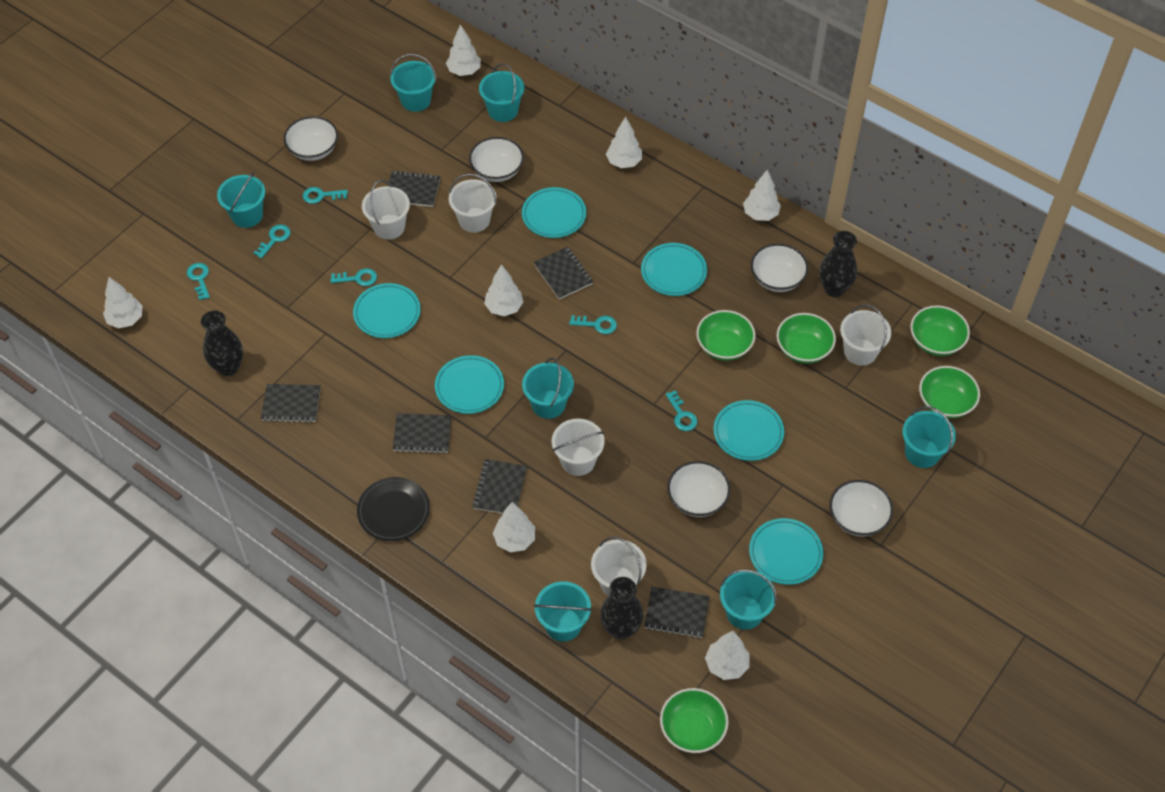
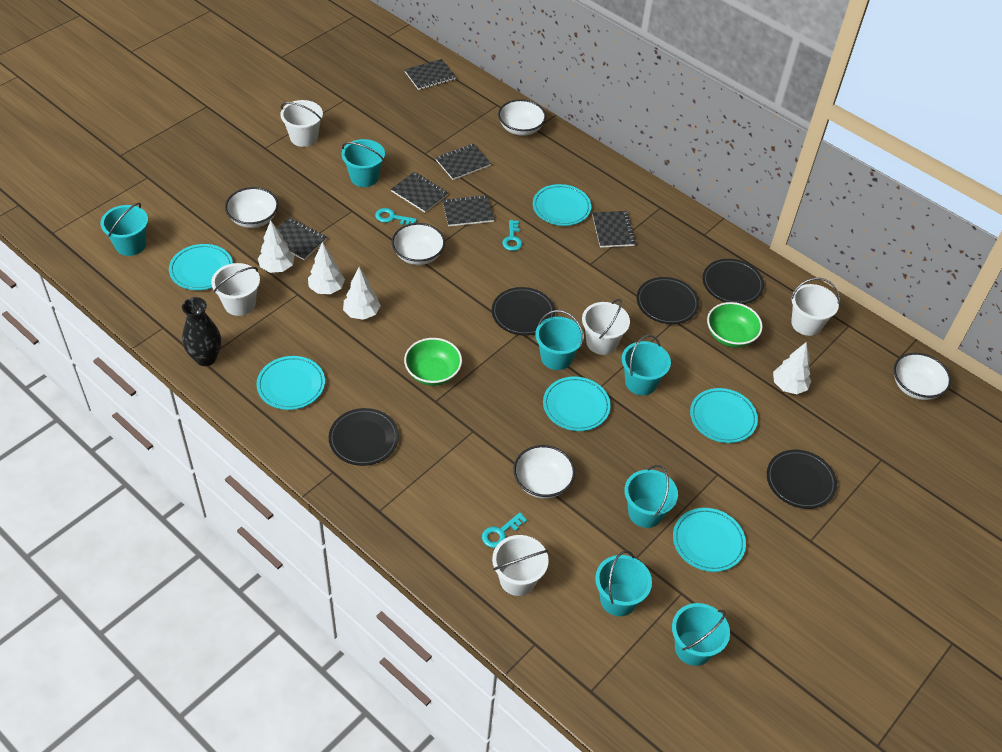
black plate: [357,477,430,541] = 1 -> [329,408,399,466] [492,287,555,336] [637,277,699,324] [703,259,764,304] [767,450,837,509] = 5
black vase: [201,310,243,376] [600,577,644,640] [819,231,857,297] = 3 -> [182,297,221,366] = 1
green bowl: [660,688,729,753] [696,310,755,361] [777,313,836,364] [911,305,970,356] [919,366,980,418] = 5 -> [404,338,462,386] [707,302,763,348] = 2
turquoise key: [187,263,210,300] [254,225,290,258] [303,187,348,204] [330,268,377,286] [569,315,617,334] [666,390,698,431] = 6 -> [375,208,417,225] [482,512,527,548] [502,220,522,251] = 3
white tree: [103,277,143,328] [446,24,481,76] [484,264,523,316] [493,502,535,552] [606,117,642,168] [705,631,749,680] [743,170,781,221] = 7 -> [258,221,295,273] [308,242,345,294] [343,267,381,320] [773,342,811,394] = 4

